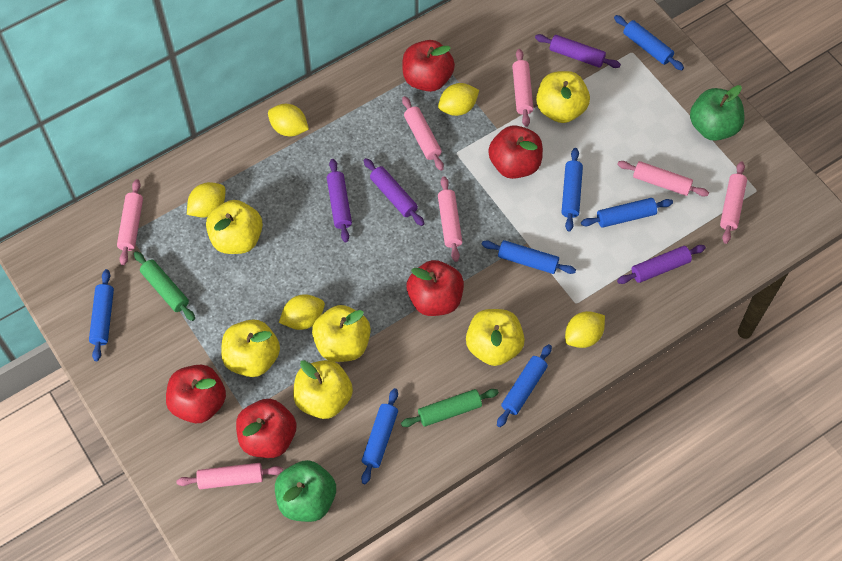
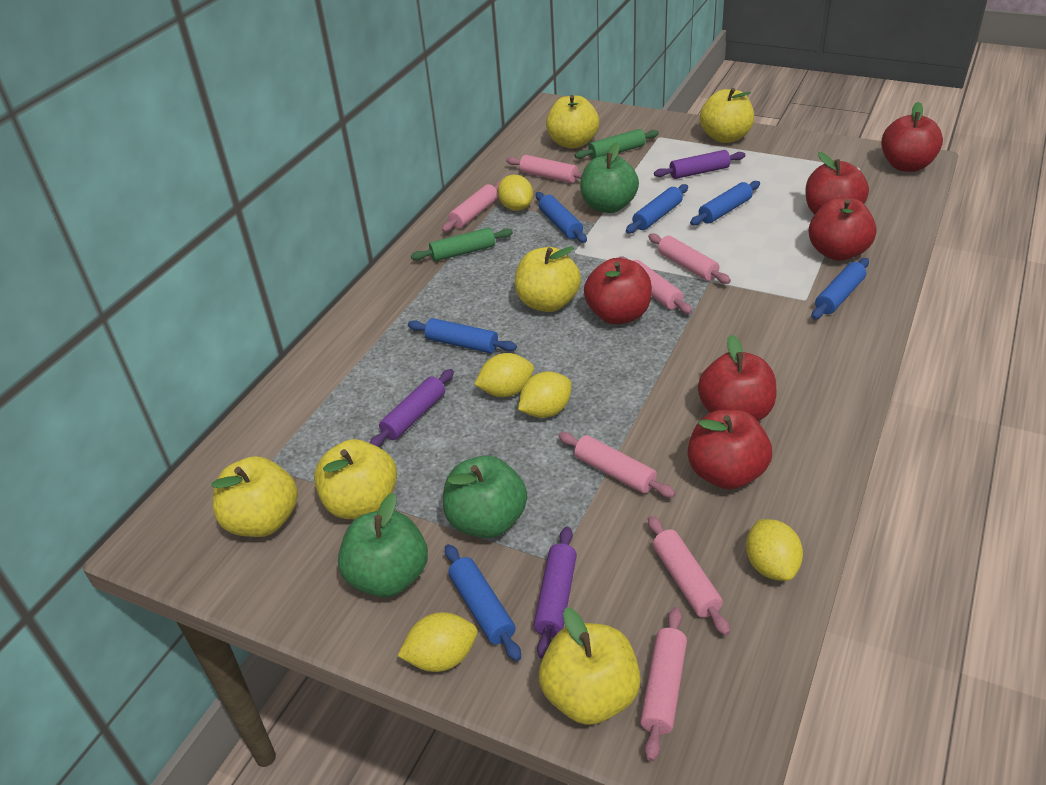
blue rolling pin: [89,269,114,361] [361,388,398,484] [482,240,576,274] [497,344,552,427] [562,148,583,231] [581,198,673,228] [614,15,684,70] = 7 -> [408,318,517,353] [445,544,521,661] [536,192,587,243] [626,184,688,233] [690,181,760,226] [812,258,869,319] = 6
green apple: [275,460,336,522] [690,85,745,141] = 2 -> [338,493,428,597] [443,455,527,538] [580,142,639,213] = 3
purple rolling pin: [327,159,352,242] [364,158,425,226] [535,34,621,68] [617,245,706,284] = 4 -> [370,369,454,447] [534,527,577,659] [654,150,745,179] = 3
red apple: [166,365,226,423] [236,399,296,458] [402,40,455,92] [407,260,464,316] [488,125,543,179] = 5 -> [584,258,652,325] [688,410,772,490] [698,335,777,421] [806,152,869,214] [809,197,877,261] [881,102,943,172] = 6

